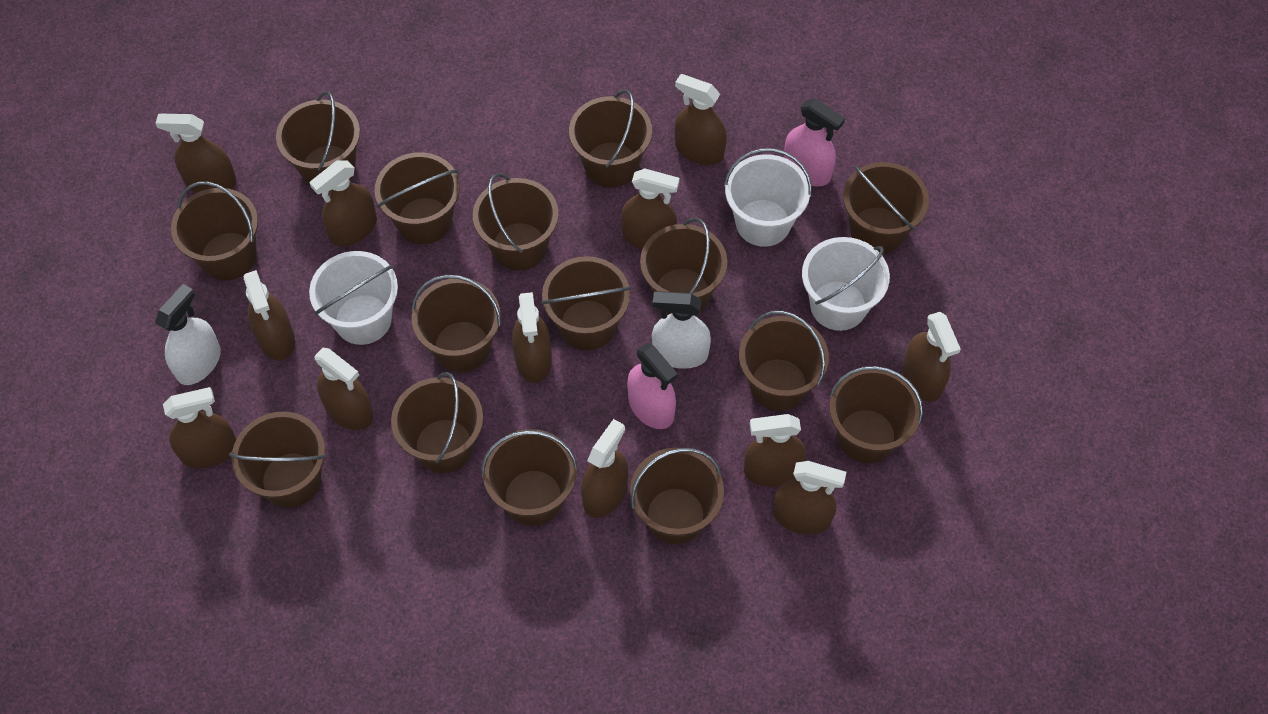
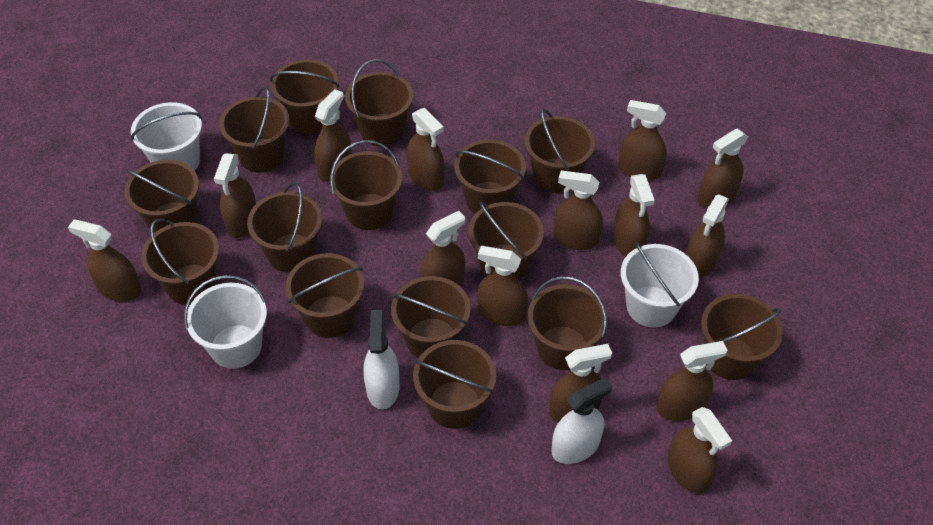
brown spray bottle: [155,114,237,193] [163,387,236,469] [244,270,295,361] [310,160,377,246] [314,348,373,430] [512,292,552,383] [581,419,628,518] [621,168,680,249] [675,74,727,165] [744,414,806,487] [773,461,847,534] [903,312,961,402] = 12 -> [68,220,142,301] [214,153,256,238] [315,89,351,182] [407,108,444,191] [420,211,465,287] [477,246,528,326] [549,344,612,423] [553,171,603,250] [613,174,655,257] [618,100,667,181] [656,341,727,421] [668,407,732,493] [686,194,729,278] [698,129,748,208] = 14
pink spray bottle: [627,343,678,429] [784,99,845,187] = 2 -> none = 0

